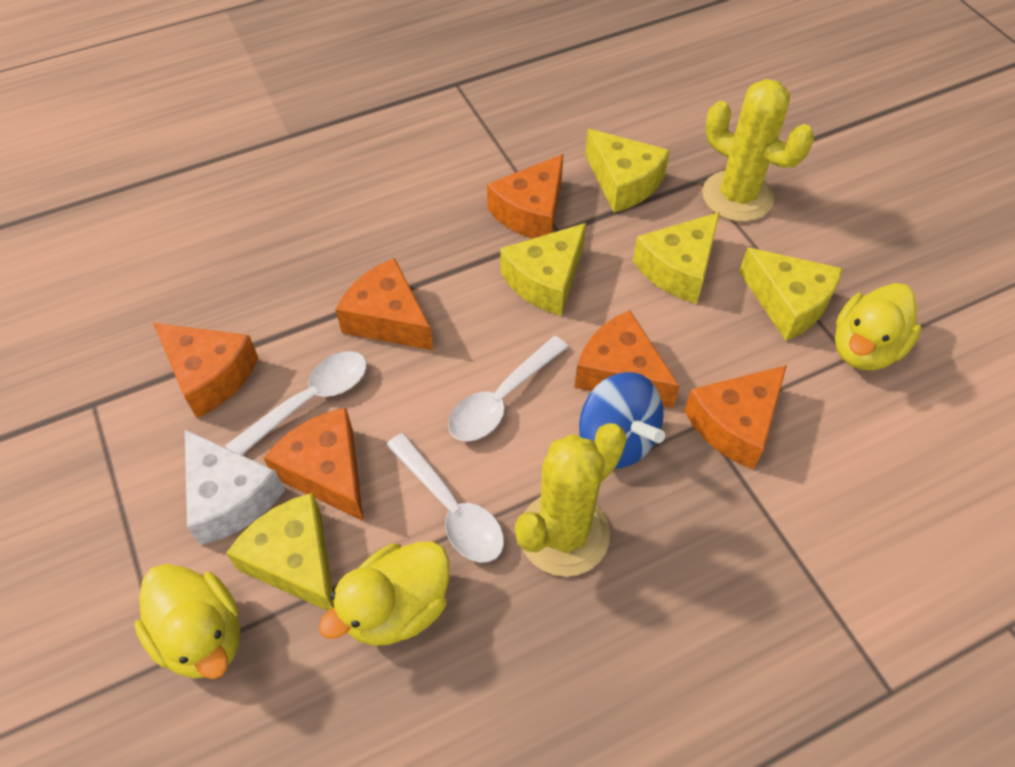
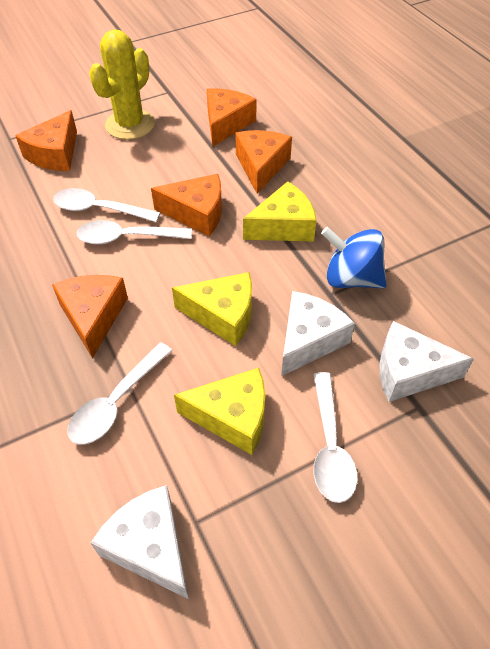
orange cheese: [153,323,259,418] [264,408,364,521] [335,258,433,350] [487,154,563,239] [574,310,680,408] [684,365,787,470] = 6 -> [15,110,77,171] [52,275,128,359] [151,174,222,236] [207,88,257,147] [235,130,292,194] = 5
white cheese: [185,430,285,545] = 1 -> [91,485,189,599] [281,291,355,376] [380,321,474,402] = 3
white spoon: [225,351,367,455] [386,433,504,563] [448,336,568,442] = 3 -> [53,188,161,222] [67,342,173,445] [77,220,192,245] [313,372,358,503] = 4
yellow cactus: [515,423,627,576] [702,79,814,222] = 2 -> [89,29,155,140] = 1
yellow cheese: [226,493,334,611] [500,223,586,316] [585,129,670,213] [633,212,720,304] [739,247,843,341] = 5 -> [172,272,252,346] [174,368,265,455] [243,181,317,242] = 3
yellow duck: [134,564,240,679] [319,541,449,646] [835,283,922,371] = 3 -> none = 0

